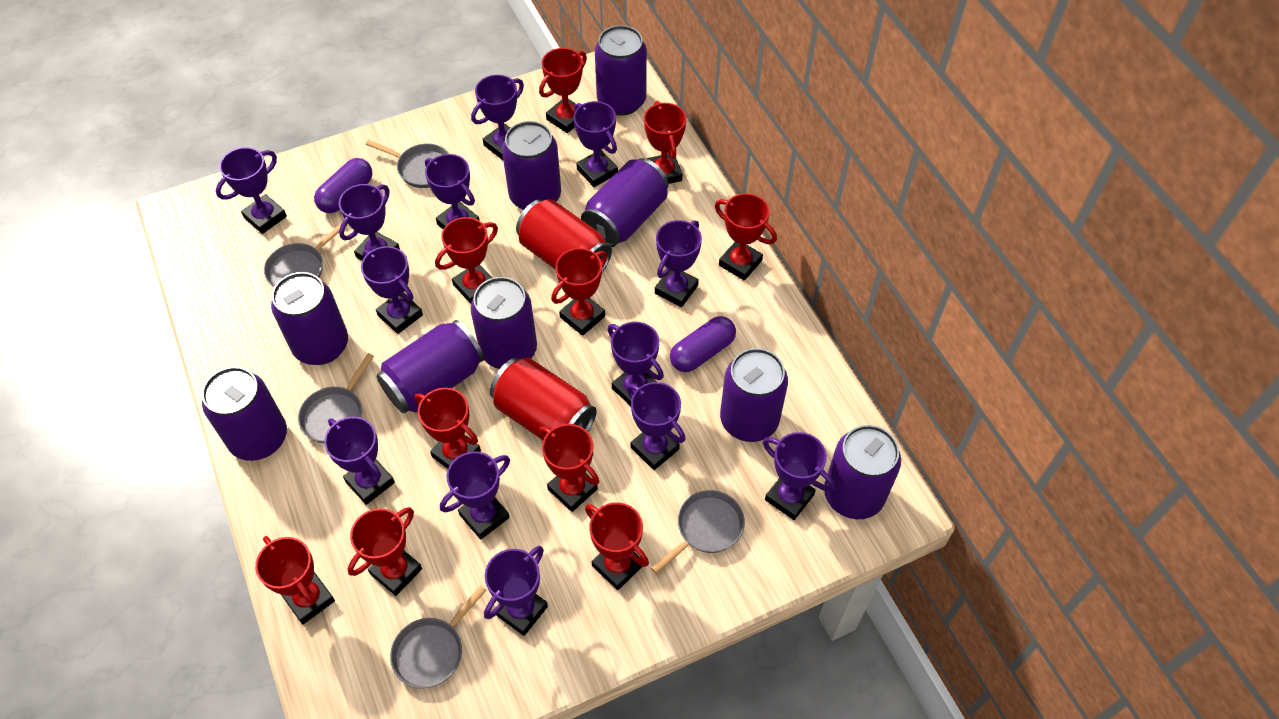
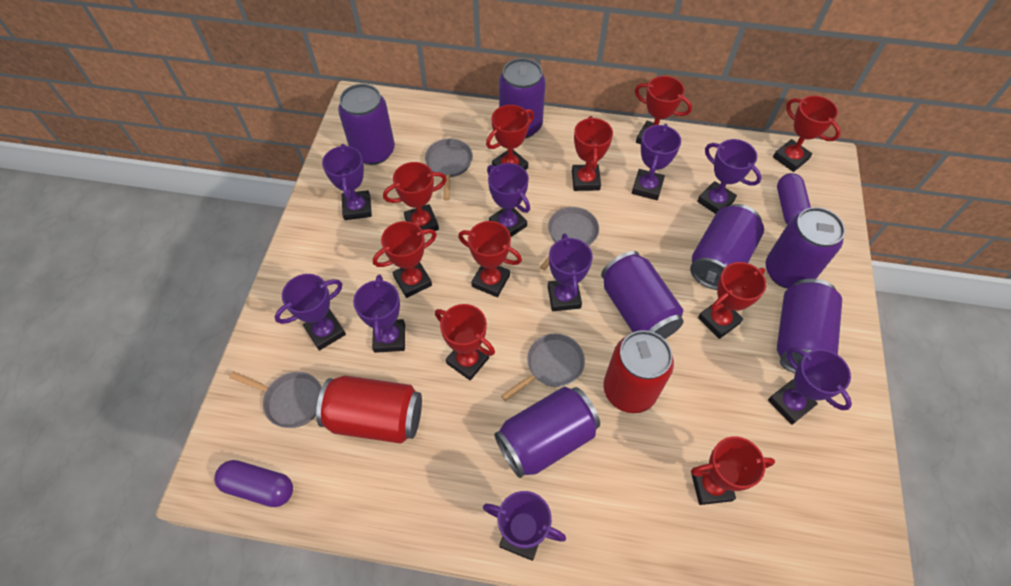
grey pan: [264,222,347,287] [298,353,374,443] [366,140,449,188] [390,585,487,689] [651,490,745,574] = 5 -> [229,372,322,428] [425,138,473,200] [501,333,585,401] [540,207,599,270] = 4
purple can: [202,367,287,461] [271,272,348,365] [376,320,484,413] [471,277,537,369] [502,121,561,210] [581,158,668,247] [595,25,647,116] [720,348,788,442] [824,425,901,519] = 9 -> [338,84,395,165] [494,387,600,478] [499,58,546,138] [601,251,684,339] [690,204,764,290] [765,207,845,289] [777,279,842,373] = 7
purple trophy: [216,147,287,234] [324,417,395,505] [339,184,400,261] [361,246,423,334] [425,154,480,229] [440,451,510,539] [471,75,524,160] [484,546,548,636] [574,101,618,187] [607,322,664,406] [627,382,686,470] [655,220,702,307] [763,432,834,520] = 13 -> [275,274,346,351] [322,144,372,220] [353,275,405,353] [483,491,566,561] [487,163,530,237] [548,234,593,311] [632,124,681,200] [697,139,762,214] [768,347,852,425] = 9

